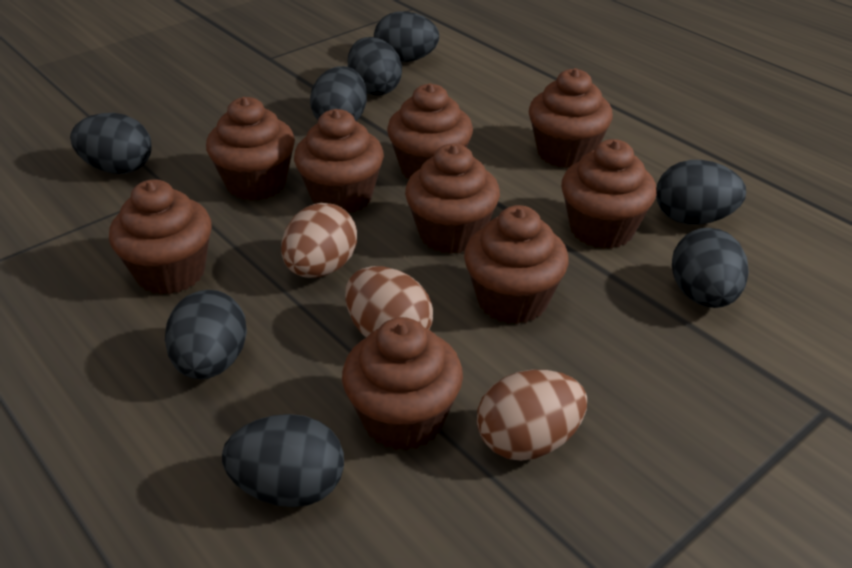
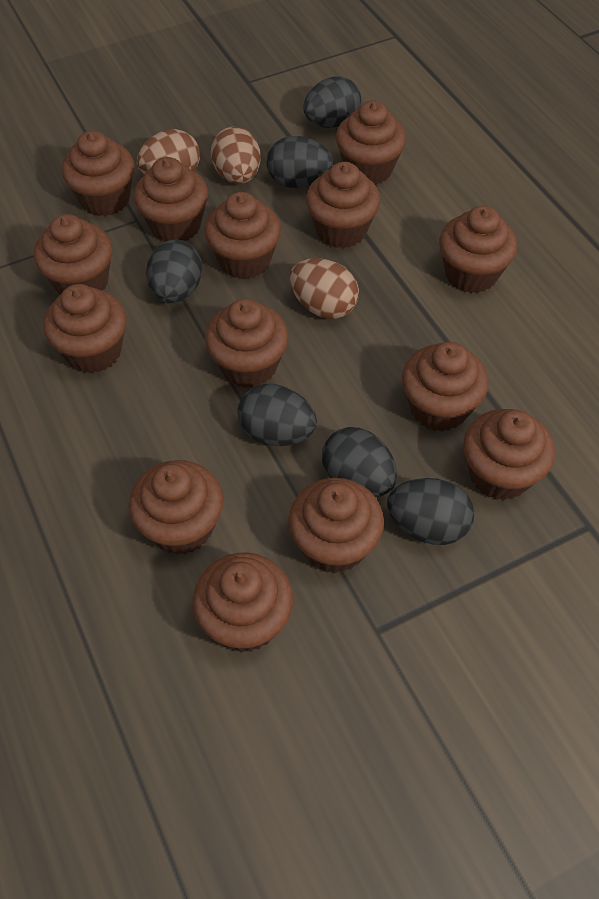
black egg: [70,113,152,174] [165,290,247,379] [222,414,344,507] [310,66,367,121] [348,37,402,96] [374,11,439,62] [656,160,746,225] [672,228,749,308] = 8 -> [146,239,202,304] [238,384,317,446] [267,136,333,188] [303,76,361,128] [322,427,397,497] [387,478,475,545] = 6
brown cupcake: [109,179,212,295] [206,97,295,200] [294,109,384,213] [342,317,463,450] [387,83,473,179] [405,144,500,254] [464,205,569,324] [529,68,613,168] [561,139,657,249] = 9 -> [34,214,112,295] [43,284,127,373] [61,130,135,216] [129,460,223,555] [134,157,208,242] [193,552,293,652] [204,192,281,279] [205,299,289,388] [288,478,384,573] [306,162,380,248] [336,101,406,185] [402,342,489,432] [439,206,517,293] [463,409,555,500] = 14

